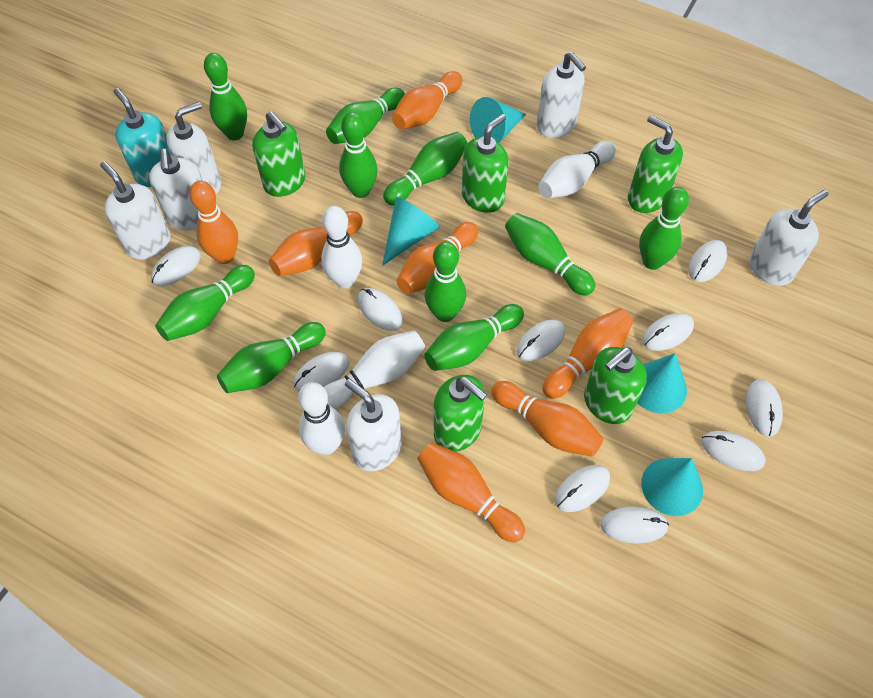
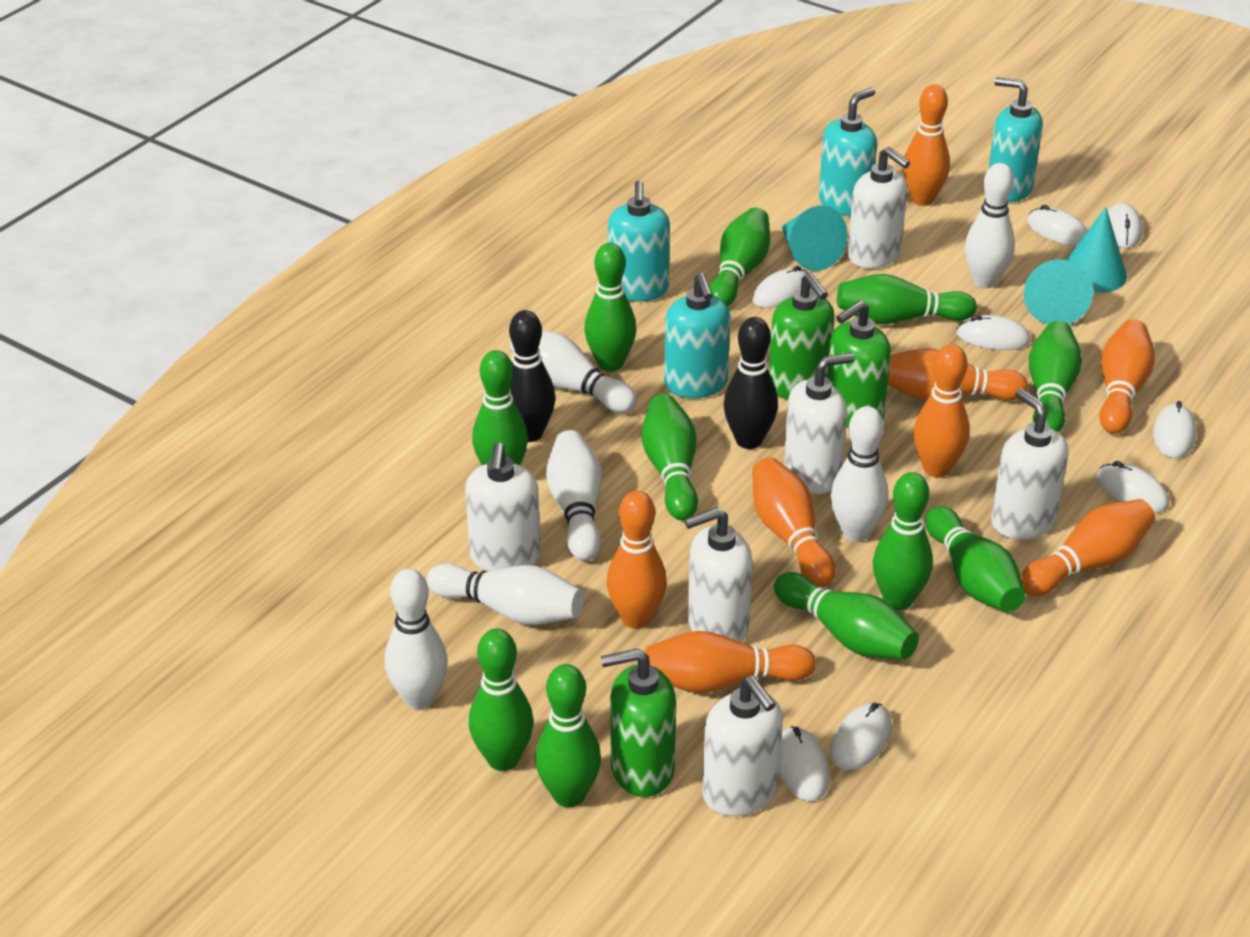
black bowling pin: none = 0 -> [509,310,555,442] [724,317,778,449] = 2
green bowling pin: [155,265,255,341] [204,53,247,140] [217,322,326,393] [326,87,405,144] [339,112,377,198] [383,132,467,206] [424,241,466,322] [424,304,524,371] [505,213,595,296] [639,186,689,270] = 10 -> [469,629,534,771] [472,350,528,465] [535,664,601,808] [584,243,636,372] [642,394,698,520] [709,207,770,306] [774,572,919,660] [837,274,977,324] [873,472,933,610] [925,506,1026,612] [1029,321,1082,432] = 11
green soap dispenser: [252,111,305,197] [434,375,487,452] [462,114,509,213] [584,347,647,424] [628,115,683,213] = 5 -> [601,648,676,797] [769,273,835,399] [827,300,891,428] = 3
orange bowling pin: [189,181,238,264] [269,211,363,276] [392,71,462,129] [397,222,478,294] [417,442,525,543] [491,381,603,457] [542,308,633,399] = 7 -> [607,490,667,629] [645,631,816,693] [752,457,835,587] [888,348,1028,401] [903,84,950,206] [914,344,970,478] [1021,499,1155,596] [1099,319,1155,434] = 8
turquoise cone: [382,197,439,266] [470,97,526,143] [637,353,687,413] [641,458,703,516] = 4 -> [781,206,848,271] [1024,259,1093,324] [1066,207,1127,293] = 3
turquoise soap dispenser: [114,88,171,187] = 1 -> [608,180,670,302] [664,273,730,398] [819,88,877,216] [988,77,1043,202] = 4
white bowling pin: [298,382,345,455] [321,206,362,288] [324,331,425,409] [538,141,616,198] = 4 -> [385,569,448,710] [426,563,583,625] [510,330,637,413] [546,430,602,561] [831,406,888,542] [965,163,1015,288] = 6
white mouse: [151,246,201,286] [294,352,349,391] [358,288,403,331] [516,320,565,361] [555,465,610,512] [600,507,669,544] [643,313,694,351] [688,240,728,282] [701,431,765,471] [746,379,783,437] = 10 -> [753,266,811,308] [779,726,829,801] [830,703,892,770] [956,315,1031,350] [1027,205,1087,246] [1097,461,1169,513] [1108,203,1143,248] [1153,401,1197,458] = 8

